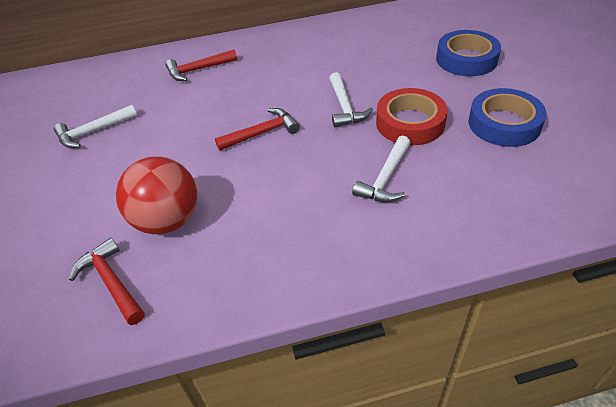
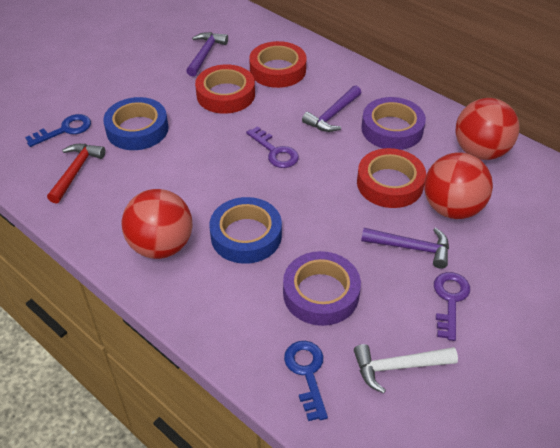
blue key: none = 0 -> [25,114,91,147] [284,341,328,421] = 2
purple hammer: none = 0 -> [186,32,228,77] [302,85,361,132] [361,228,449,269] = 3
purple key: none = 0 -> [246,126,299,168] [434,272,470,341] = 2
purple tape: none = 0 -> [283,251,361,326] [361,97,426,150] = 2
red ball: [116,156,197,234] = 1 -> [122,189,192,259] [424,152,493,219] [455,98,520,160] = 3
red hammer: [69,238,145,325] [165,49,237,81] [215,108,300,151] = 3 -> [47,144,105,204] = 1
red tape: [376,88,448,145] = 1 -> [195,64,255,114] [249,41,307,88] [357,148,426,208] = 3
white hammer: [54,105,137,148] [329,72,373,127] [352,136,411,203] = 3 -> [354,344,458,393] = 1

